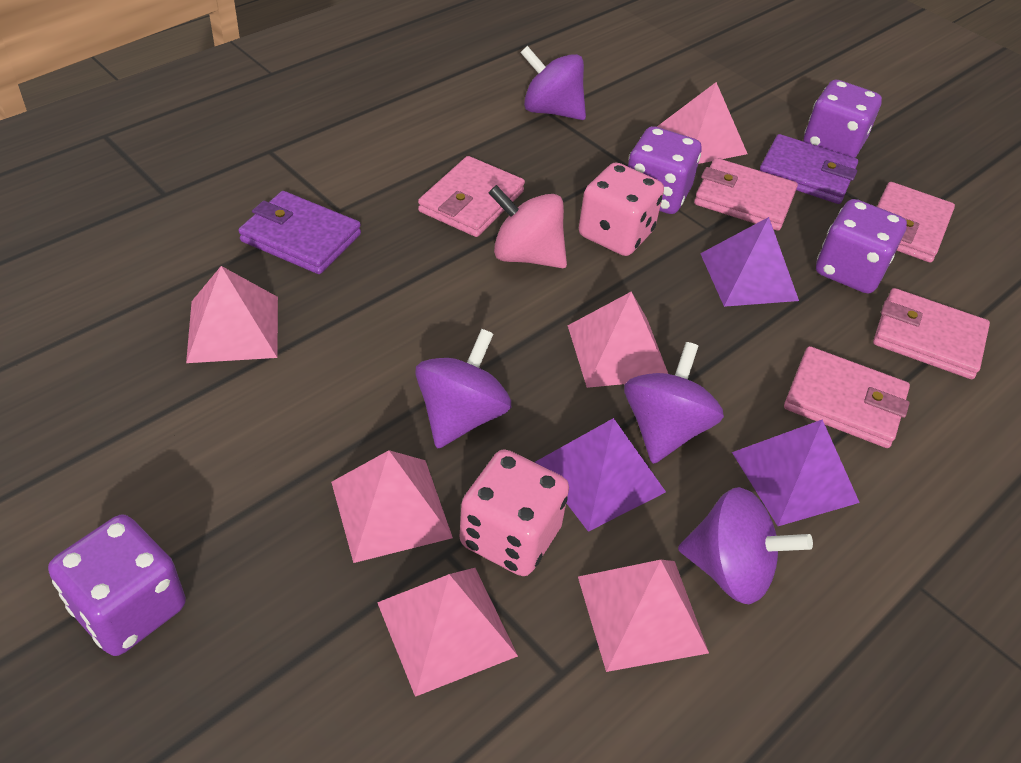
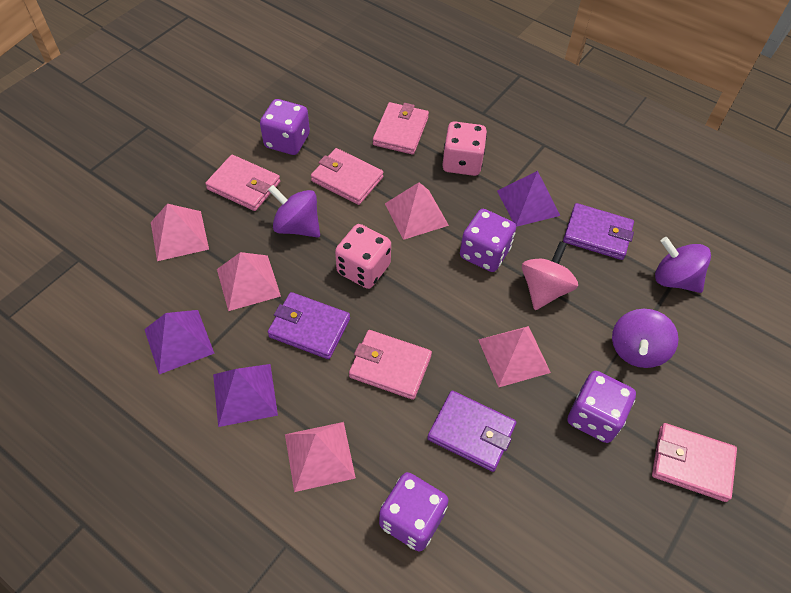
pink pyramid: [186,266,278,363] [331,450,453,563] [377,568,518,697] [568,292,668,388] [578,560,709,672] [657,82,747,164] = 6 -> [151,204,209,261] [217,252,281,311] [285,422,356,492] [385,182,449,240] [478,326,551,387] = 5
purple spinning top: [415,329,511,449] [520,46,586,120] [624,342,724,464] [678,487,813,604] = 4 -> [268,185,320,238] [612,309,679,368] [655,237,711,293] = 3
purple wallet: [238,191,361,274] [760,134,858,204] = 2 -> [268,292,350,359] [427,391,517,472] [563,203,634,260] = 3

